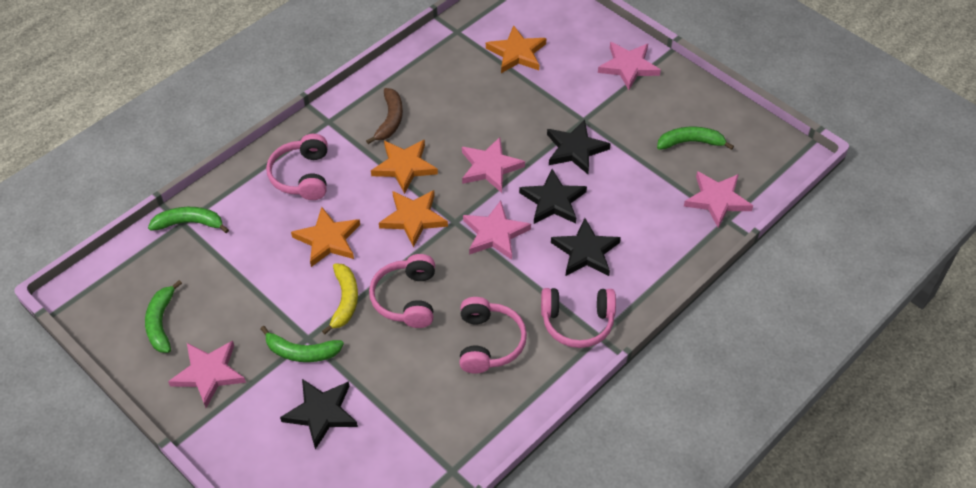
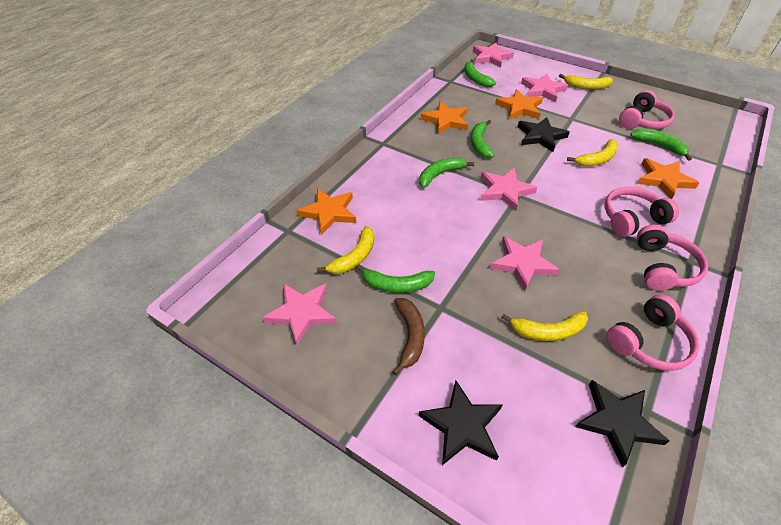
black star: [280,379,358,449] [519,169,587,224] [547,120,611,174] [551,218,621,276] = 4 -> [419,380,503,465] [518,117,570,152] [575,380,669,468] = 3
green banana: [145,280,182,353] [148,207,229,233] [260,326,344,362] [657,127,734,150] = 4 -> [356,264,435,293] [419,157,474,188] [464,59,496,87] [471,120,495,158] [630,129,692,161] = 5
yellow banana: [322,263,358,334] = 1 -> [317,226,374,274] [501,311,588,341] [559,74,613,89] [567,139,618,166] = 4

